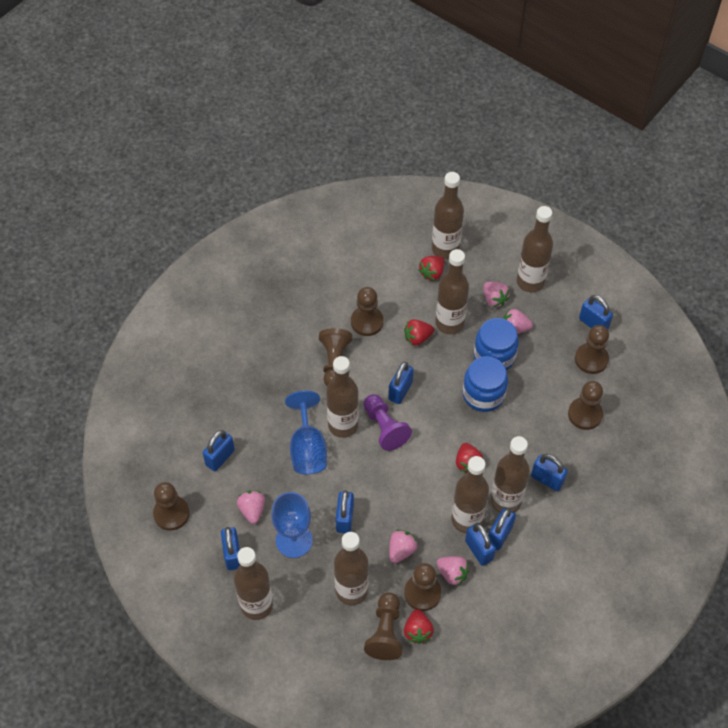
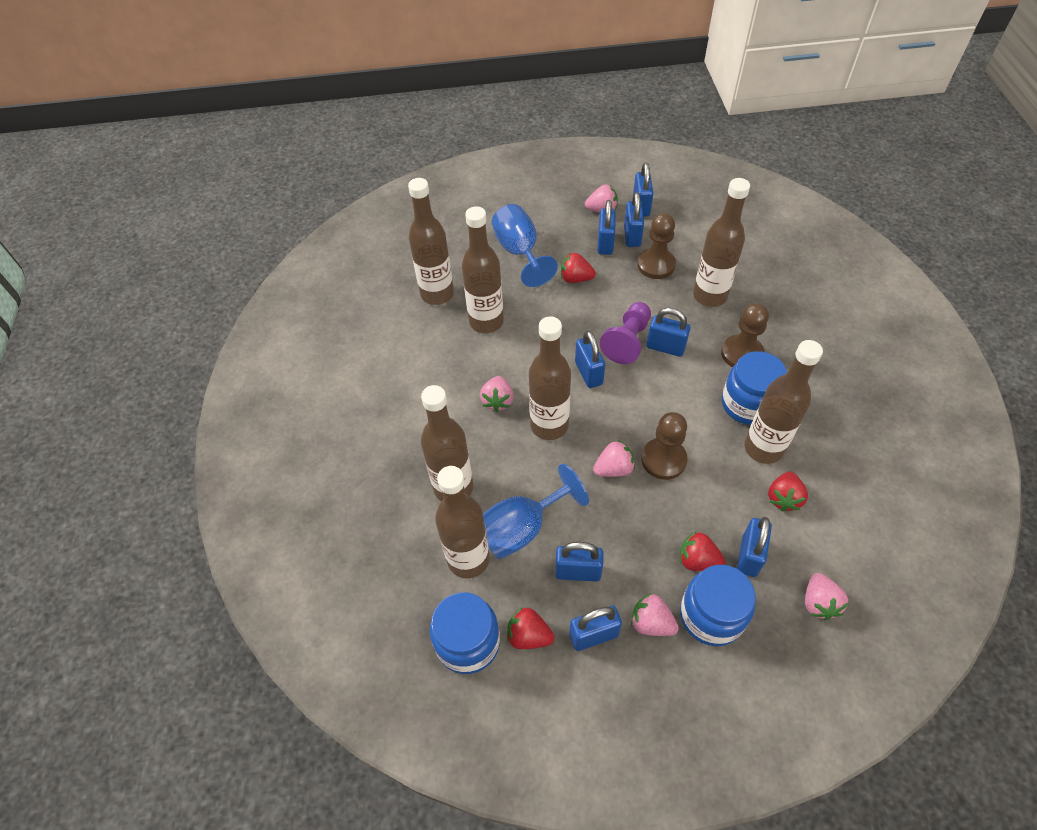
blue jar: [463,356,508,412] [474,318,519,370] = 2 -> [430,592,500,674] [680,565,756,646] [722,351,787,425] = 3
brown bottle: [234,547,273,620] [326,356,359,438] [334,532,369,605] [432,172,464,259] [435,249,469,334] [451,456,489,533] [490,436,530,513] [517,206,553,292] = 8 -> [408,178,454,305] [421,385,473,501] [435,466,490,579] [462,206,504,333] [529,316,571,440] [693,178,750,307] [744,340,823,464] = 7
brown pawn: [153,482,190,531] [319,328,352,386] [351,287,384,336] [364,593,403,660] [404,563,441,611] [568,381,603,430] [575,325,609,374] = 7 -> [637,213,676,279] [641,412,688,480] [721,303,769,367] = 3

